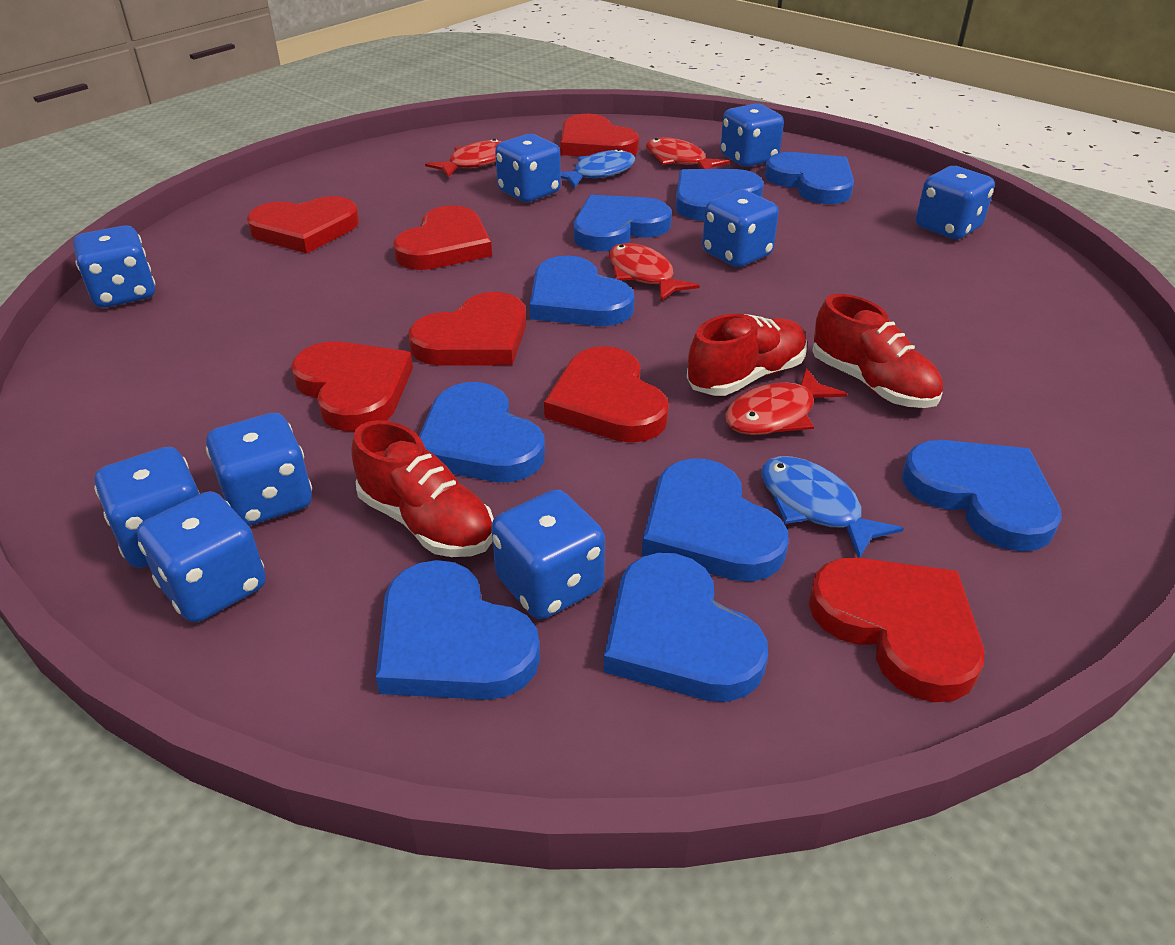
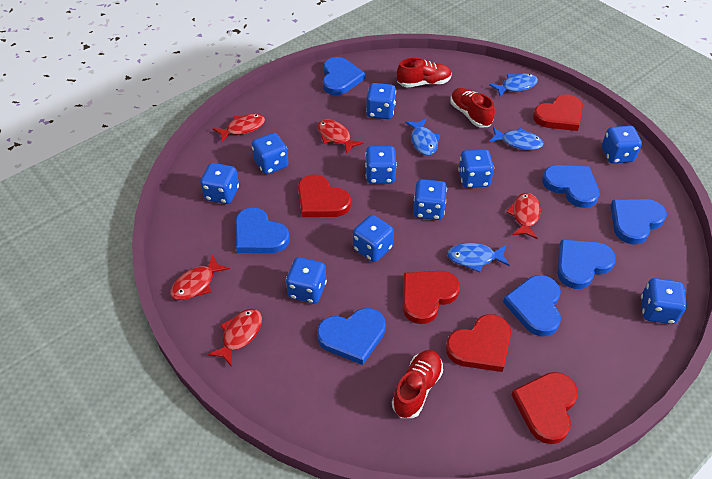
blue dice: [73,225,155,308] [94,447,200,568] [137,491,266,622] [206,413,312,526] [491,490,605,619] [495,134,561,202] [702,190,779,267] [720,104,784,167] [916,166,995,239] = 9 -> [200,163,239,204] [252,133,289,175] [286,257,327,304] [353,215,394,262] [365,146,397,184] [366,83,396,119] [413,179,447,220] [458,149,494,188] [602,126,642,164] [641,278,687,324] = 10
blue fish: [561,149,635,188] [761,456,904,558] = 2 -> [405,119,440,155] [447,243,510,272] [489,73,538,97] [489,127,544,150] = 4
blue heart: [376,560,540,700] [419,382,545,482] [530,255,635,326] [574,195,672,251] [604,553,768,702] [642,458,789,582] [675,169,764,221] [765,152,854,204] [902,440,1062,552] = 9 -> [235,207,290,253] [317,308,386,365] [323,57,365,95] [503,275,561,336] [542,165,600,208] [557,240,616,289] [610,199,667,245] = 7
red fish: [425,139,502,178] [609,243,700,301] [646,137,730,169] [725,368,847,435] = 4 -> [170,254,230,301] [208,309,262,367] [213,114,265,143] [317,119,363,154] [506,193,541,239] = 5
red heart: [247,196,359,253] [291,341,413,431] [393,205,492,270] [409,292,526,366] [544,346,669,443] [560,114,639,157] [809,557,984,702] = 7 -> [298,175,351,217] [403,271,460,324] [446,314,511,372] [511,372,578,444] [533,94,583,131] = 5

